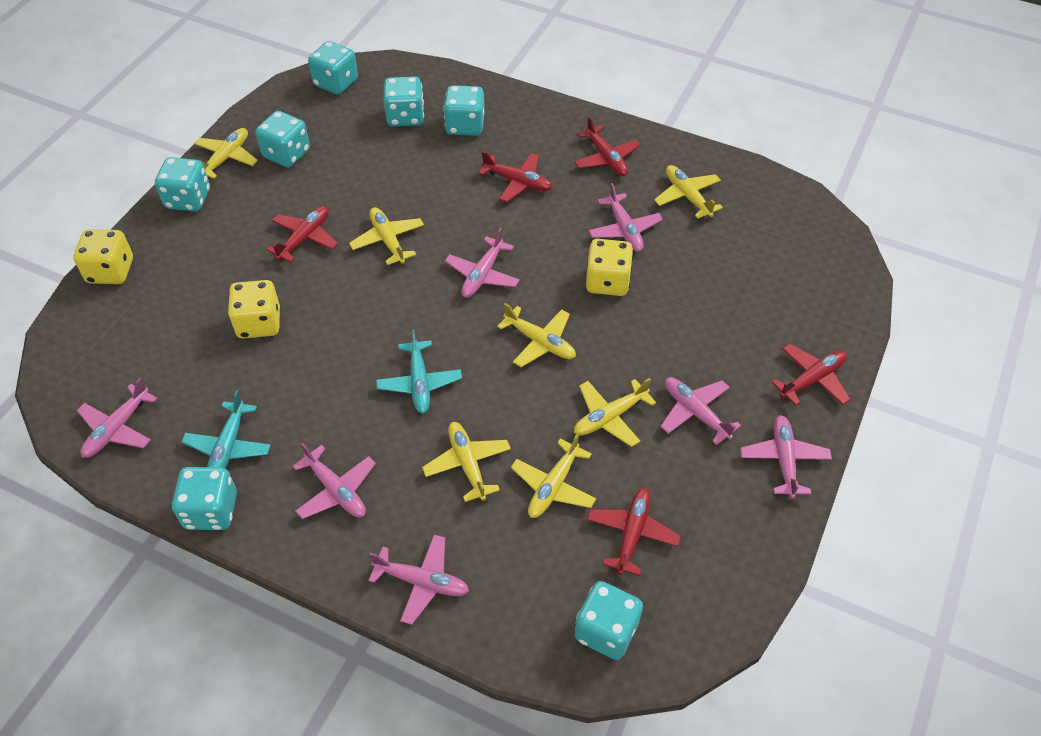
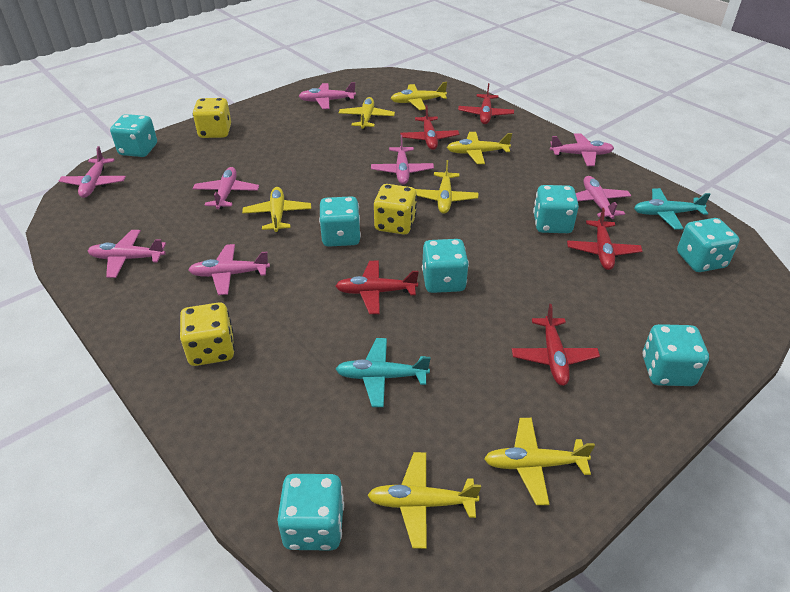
pink plane: [77,377,158,458] [292,443,376,519] [368,535,469,625] [445,228,520,298] [589,183,663,252] [660,377,741,445] [740,415,832,499] = 7 -> [59,146,126,198] [88,230,166,278] [188,244,270,295] [193,167,259,209] [299,82,356,109] [371,135,434,184] [550,133,614,166] [576,176,631,219] = 8

